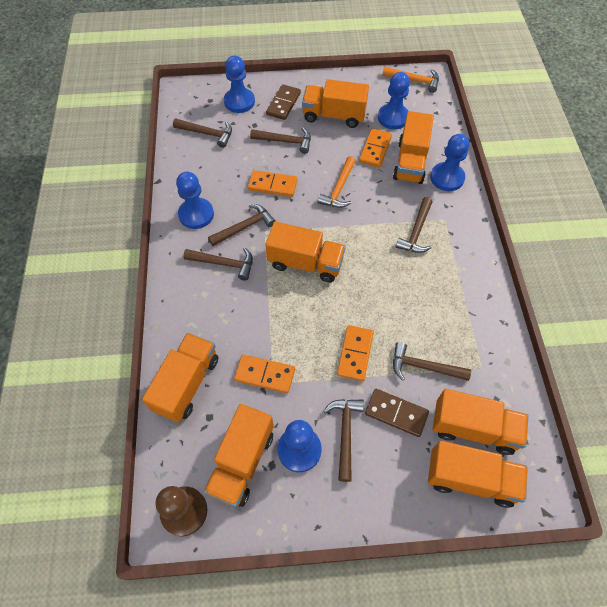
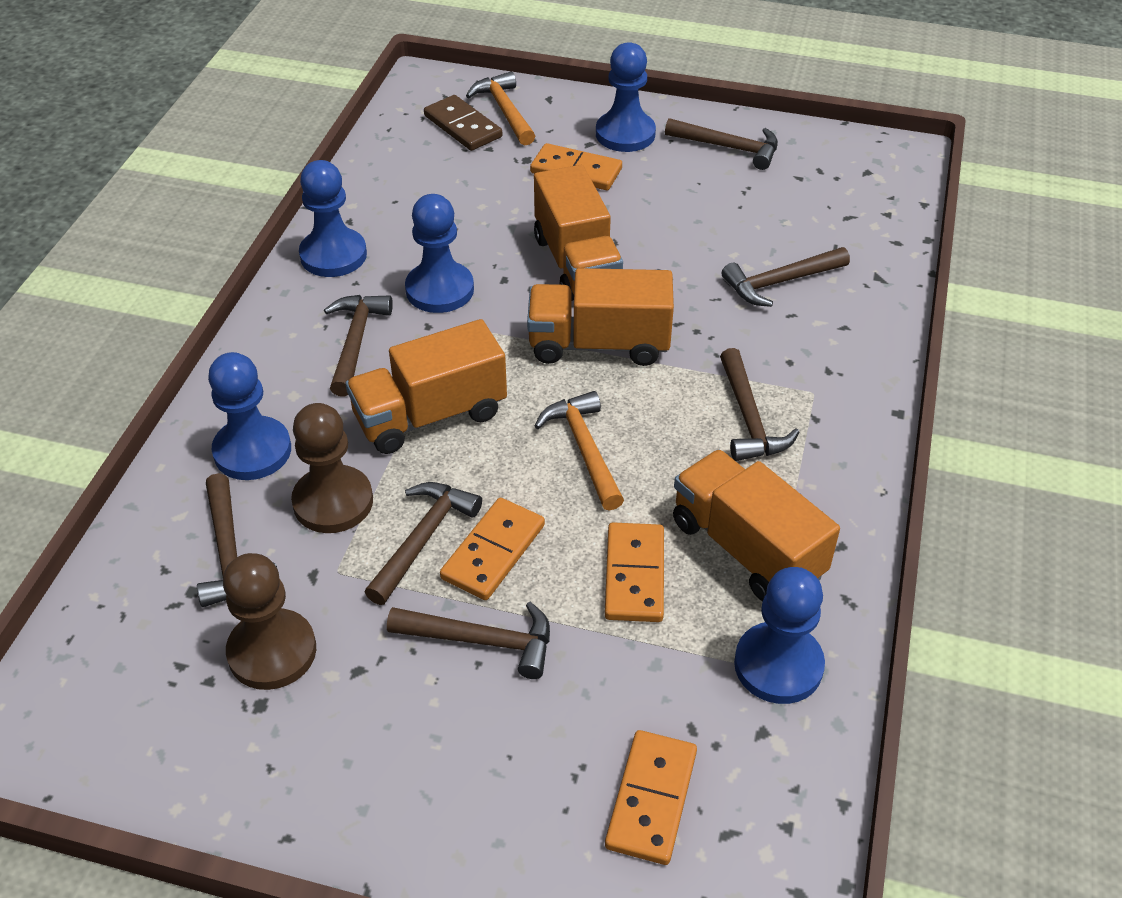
brown domino: [266,84,301,120] [365,389,429,437] = 2 -> [424,95,502,151] = 1
brown pawn: [155,486,207,536] = 1 -> [223,553,316,690] [291,403,373,533] = 2
orange truck: [142,333,218,423] [204,404,274,507] [265,221,346,283] [302,79,369,128] [393,111,434,184] [428,441,528,508] [433,389,528,455] = 7 -> [346,319,507,454] [527,268,674,366] [534,165,623,301] [673,449,840,602] = 4

